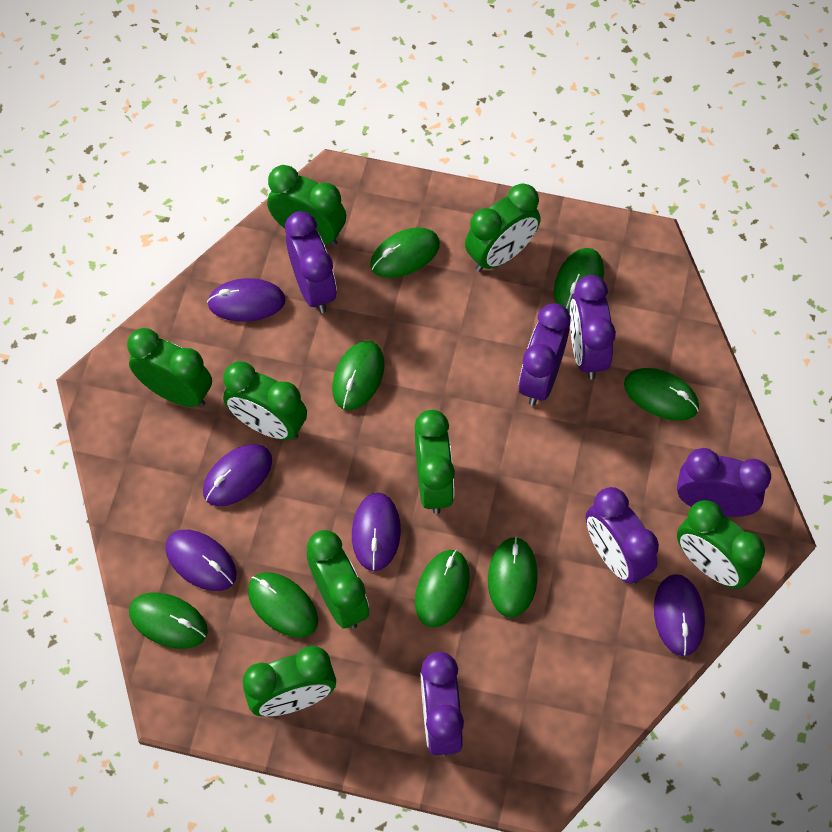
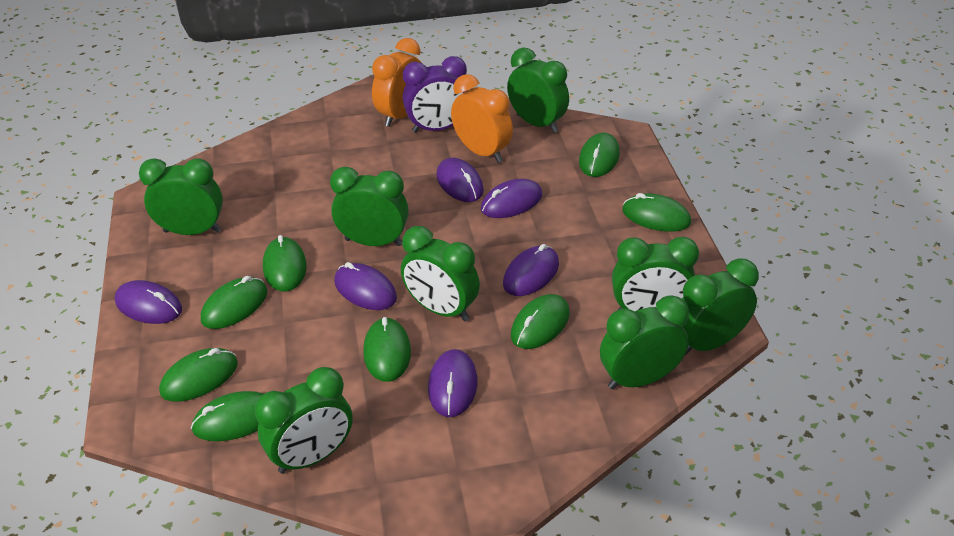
orange clock: none = 0 -> [372,38,421,127] [451,74,513,163] = 2
purple clock: [285,211,337,313] [421,652,464,756] [519,303,571,406] [570,275,616,380] [586,487,659,584] [677,448,771,517] = 6 -> [403,56,468,133] = 1
purple mouse: [165,530,237,591] [203,444,272,506] [207,278,286,322] [352,492,401,571] [654,574,705,656] = 5 -> [115,280,182,324] [334,262,397,310] [428,349,477,417] [436,158,484,202] [481,179,542,218] [503,244,559,296] = 6

